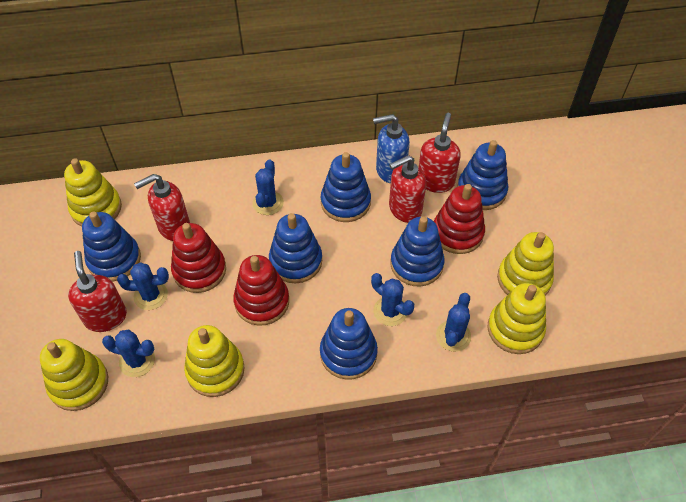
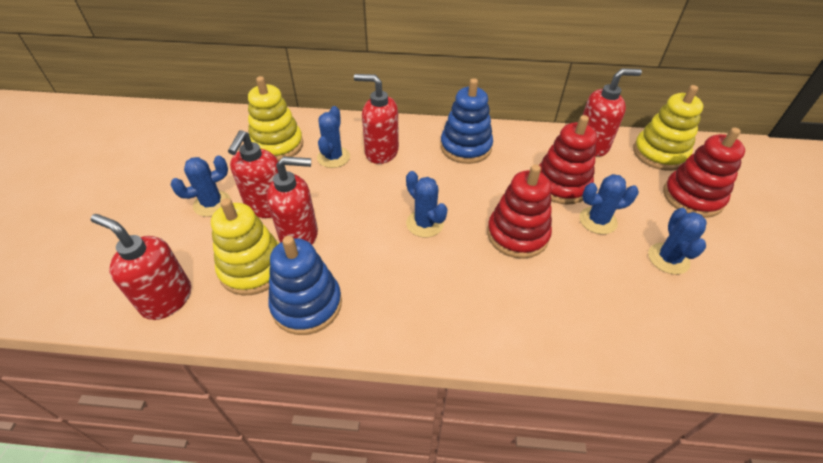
blue soap dispenser: [373,114,410,183] = 1 -> none = 0
blue stacking toy: [82,212,141,282] [269,213,322,283] [320,308,378,380] [321,152,371,222] [391,216,444,287] [457,140,508,210] = 6 -> [268,236,342,335] [440,78,493,164] = 2
red soap dispenser: [68,251,127,332] [134,174,190,241] [389,155,426,223] [419,113,461,193] = 4 -> [91,214,191,320] [228,130,278,218] [267,156,318,245] [354,74,399,164] [583,68,642,157] = 5
yellow stacking toy: [40,339,108,411] [64,158,122,227] [184,325,245,397] [487,283,546,354] [497,232,554,296] = 5 -> [211,198,279,295] [248,76,303,161] [633,85,703,171] = 3

